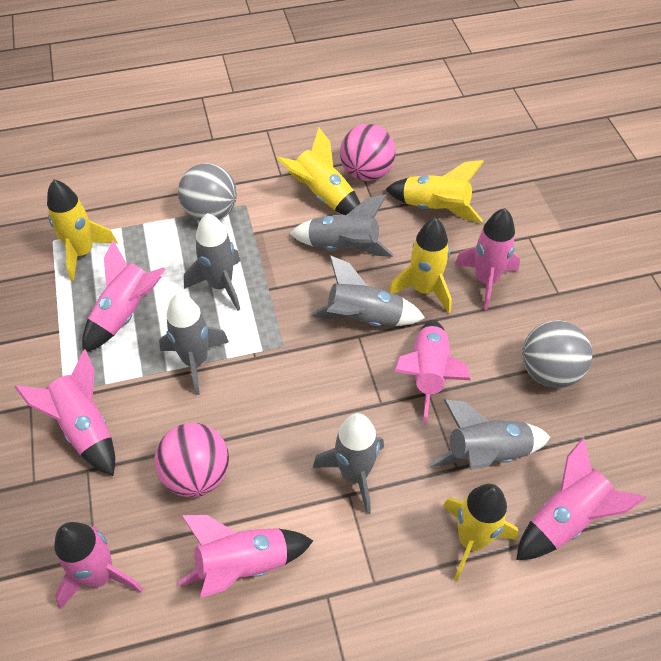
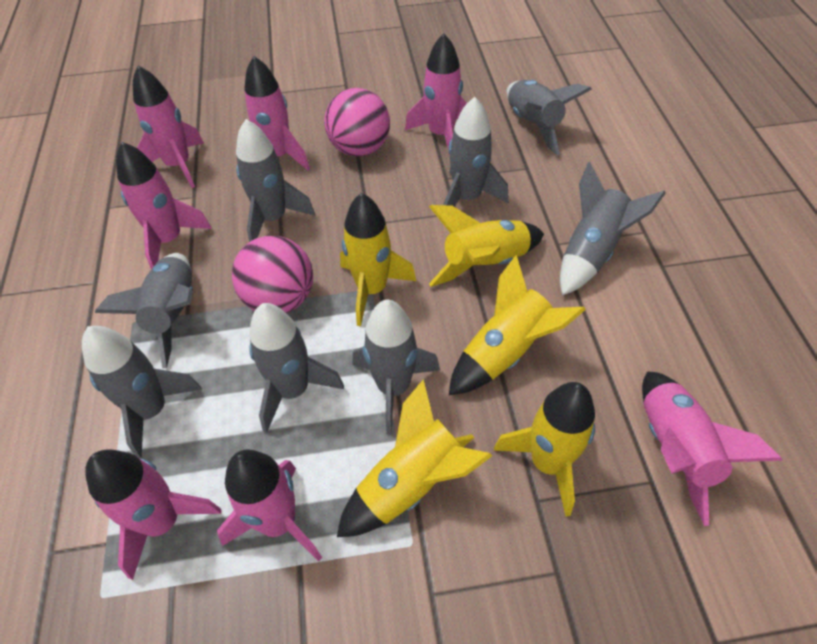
grey ball: [178,163,237,221] [522,320,592,388] = 2 -> none = 0
grey rocket: [159,293,229,395] [184,213,241,311] [290,194,394,257] [310,255,425,326] [313,413,384,514] [429,399,550,470] = 6 -> [82,326,202,459] [95,253,193,369] [236,119,315,242] [249,303,344,433] [352,300,440,434] [444,97,509,207] [506,80,592,155] [560,162,666,296] = 8

